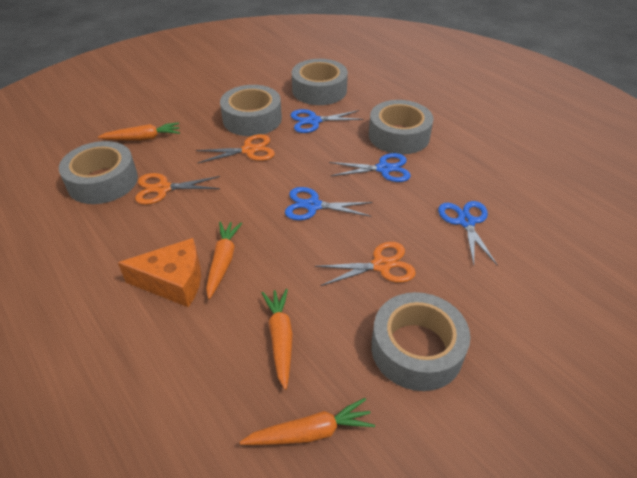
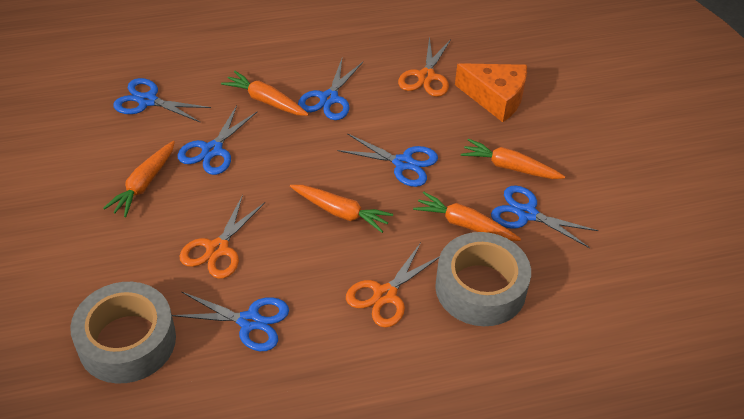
blue scissors: [285,187,373,220] [291,109,364,133] [329,153,411,182] [438,201,498,266] = 4 -> [113,78,211,122] [172,292,289,351] [177,105,257,175] [298,59,363,120] [337,133,438,187] [491,185,599,248] = 6
grey tape: [59,141,138,204] [220,85,282,136] [292,59,348,105] [369,100,434,154] [371,292,470,391] = 5 -> [70,282,176,384] [435,232,531,326] = 2
orange carrot: [98,122,180,141] [206,221,242,299] [240,398,375,445] [261,289,293,390] = 4 -> [103,141,175,217] [221,71,309,116] [290,185,393,233] [413,192,521,241] [461,139,565,179] = 5

